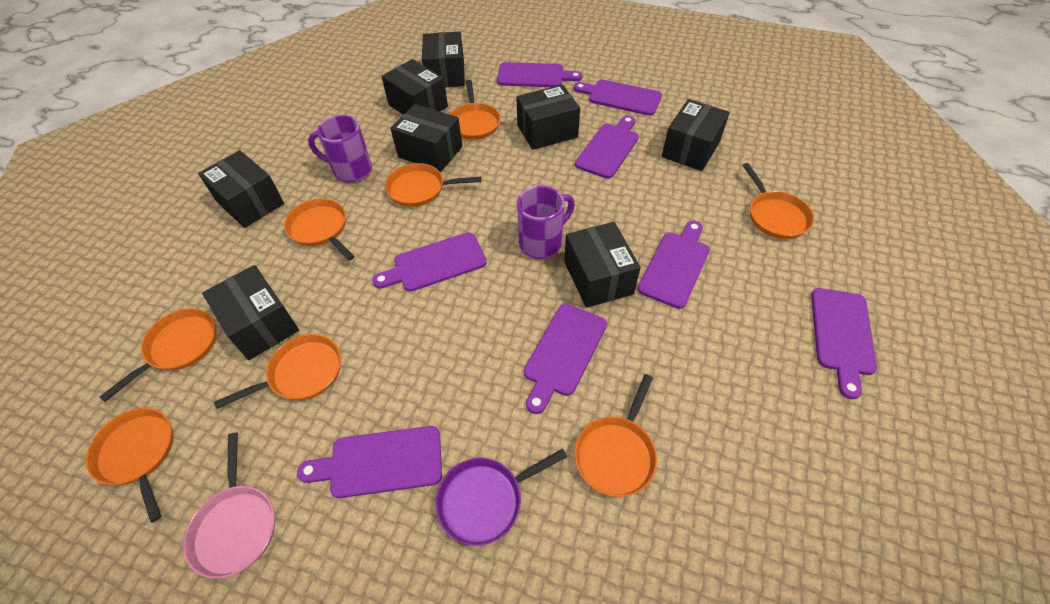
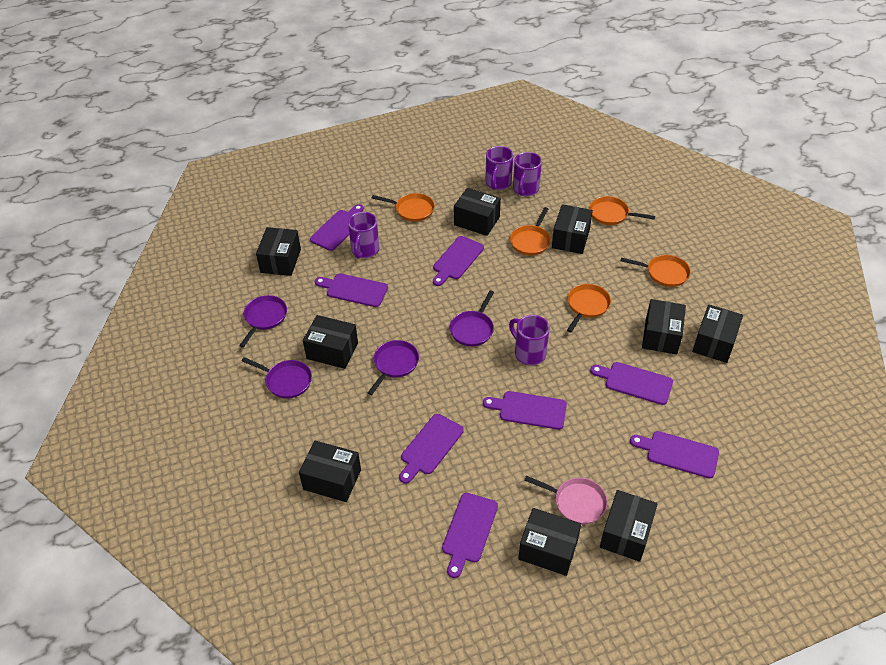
black box: [198,150,284,228] [202,265,299,360] [381,59,448,114] [390,104,462,172] [422,32,465,87] [516,84,580,150] [564,222,641,308] [662,99,730,171] = 8 -> [256,227,301,276] [299,441,361,502] [303,315,358,369] [454,188,501,236] [518,508,581,576] [552,204,593,254] [600,490,658,562] [642,299,686,355] [692,304,743,363] = 9
orange pan: [86,408,174,523] [99,308,217,402] [214,334,341,409] [284,198,354,260] [385,163,481,207] [450,80,501,140] [575,374,657,497] [742,163,814,239] = 8 -> [372,193,435,222] [510,207,551,256] [567,284,611,332] [589,196,655,225] [621,255,691,287] = 5
purple mug: [308,115,372,183] [517,186,575,259] = 2 -> [348,212,379,259] [486,146,513,190] [509,315,549,365] [513,152,542,196] = 4
purple pan: [435,449,567,546] = 1 -> [239,295,287,347] [242,357,312,398] [368,340,419,395] [450,290,494,346] = 4

